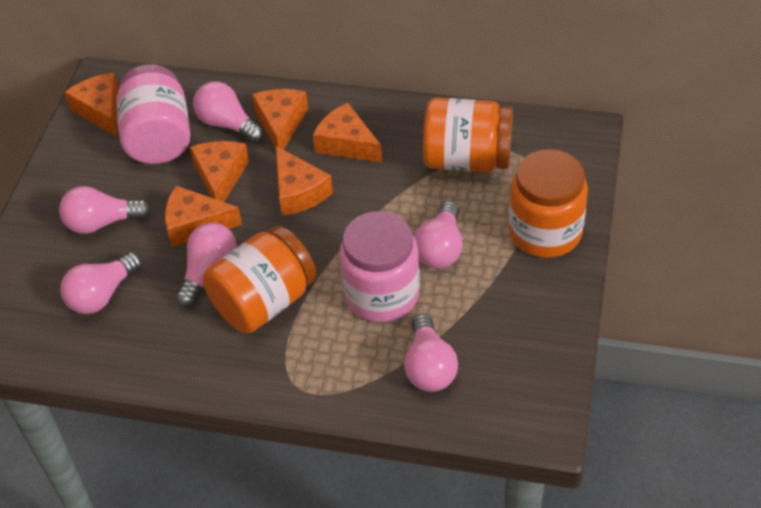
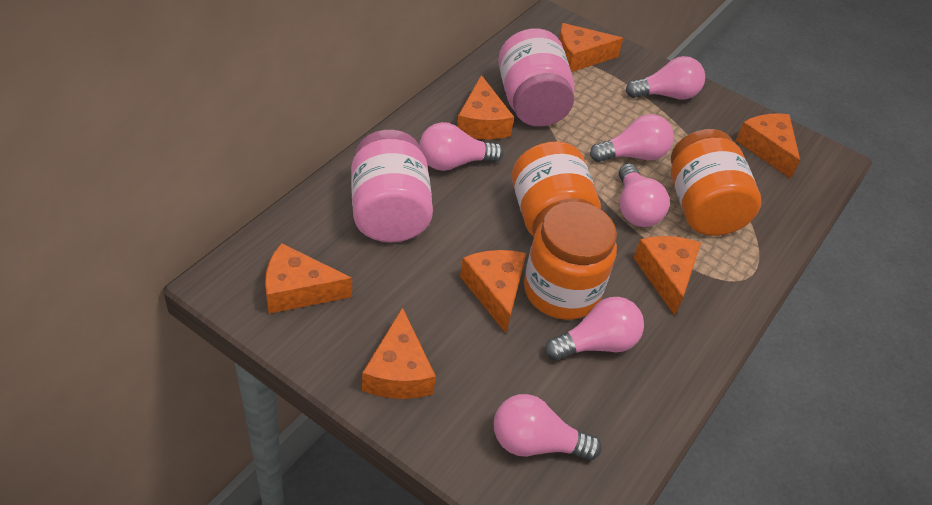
orange cheese: [64,73,119,137] [165,185,242,247] [190,141,249,202] [252,89,308,150] [276,146,333,216] [313,103,382,163] = 6 -> [265,243,352,314] [362,307,436,399] [457,75,514,139] [460,250,526,333] [559,23,624,72] [633,236,701,315] [736,113,800,179] = 7

